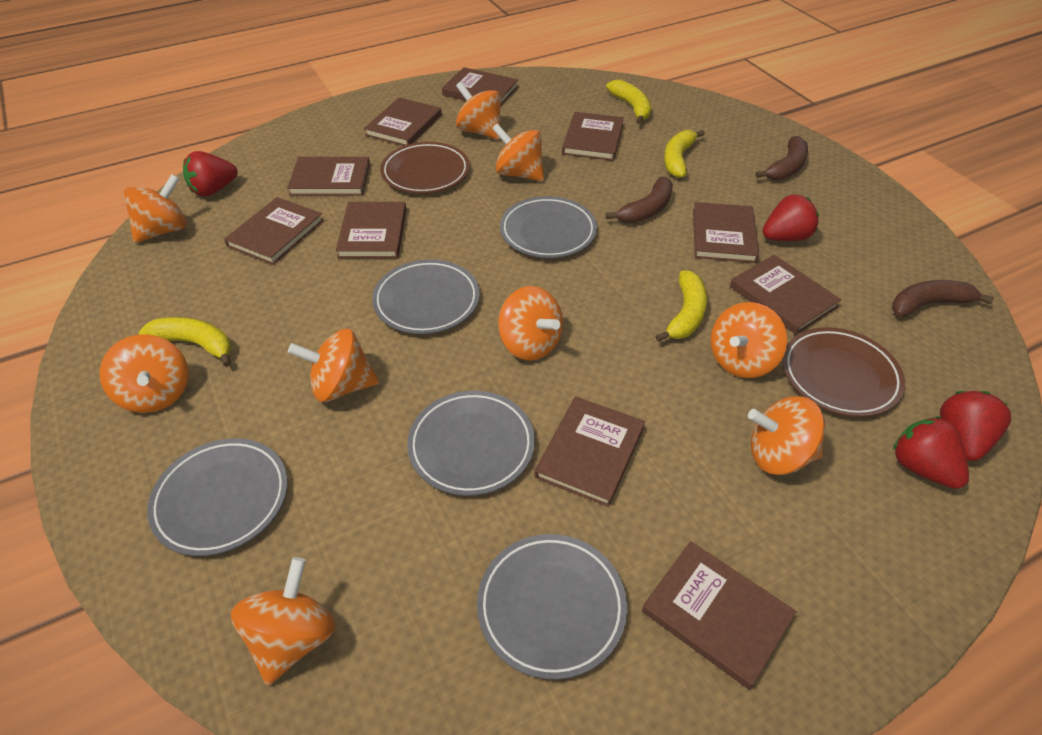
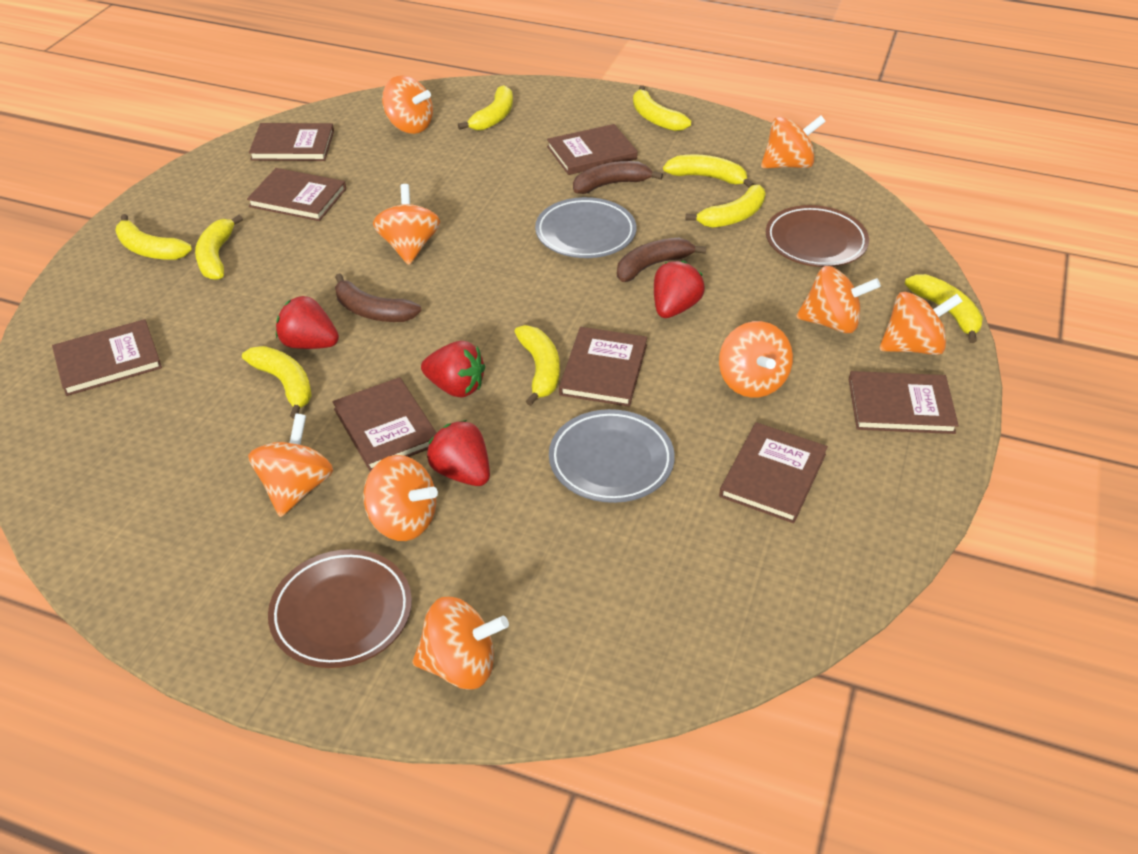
brown book: [224,197,324,265] [287,157,370,196] [336,202,406,258] [364,97,442,146] [442,67,519,105] [535,396,645,507] [562,112,624,161] [642,541,797,690] [693,202,759,263] [730,255,842,335] = 10 -> [52,319,162,396] [247,168,346,221] [249,123,334,161] [332,377,437,471] [547,124,638,175] [559,327,647,407] [719,422,828,523] [848,371,959,434] = 8
grey plate: [147,438,288,556] [372,259,480,334] [407,391,535,496] [477,534,627,680] [500,196,597,258] = 5 -> [535,197,636,258] [549,409,675,503] = 2
yellow banana: [139,317,232,367] [606,80,651,124] [656,270,707,342] [664,130,705,178] = 4 -> [115,214,192,260] [195,215,243,280] [242,346,312,419] [458,85,513,130] [514,325,560,406] [633,85,691,131] [663,154,754,188] [686,185,766,228] [905,274,983,343] = 9

